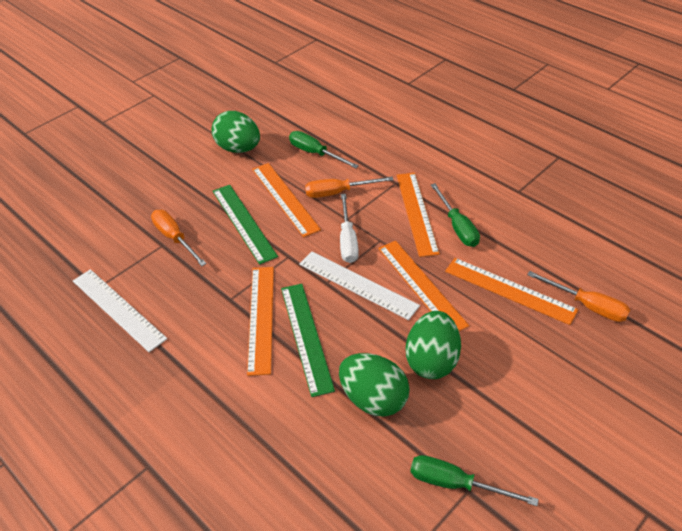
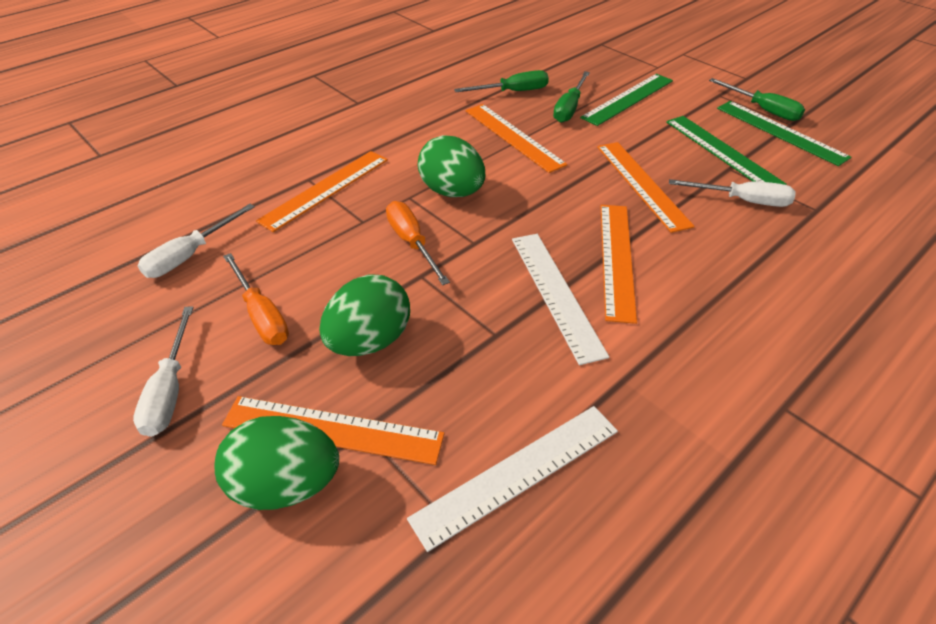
green ruler: [213,185,278,265] [281,284,335,397] = 2 -> [580,74,673,126] [666,116,787,185] [717,101,851,166] = 3
orange screwdriver: [151,210,207,266] [305,177,394,198] [527,271,630,322] = 3 -> [223,253,289,345] [386,201,450,285] = 2
white screwdriver: [340,194,359,263] = 1 -> [133,306,194,437] [138,204,255,278] [669,179,796,207] = 3

